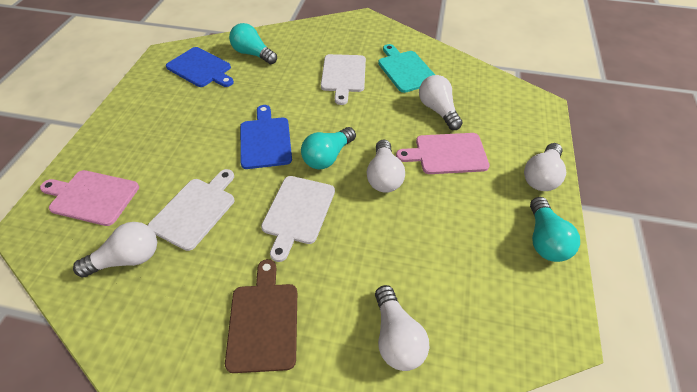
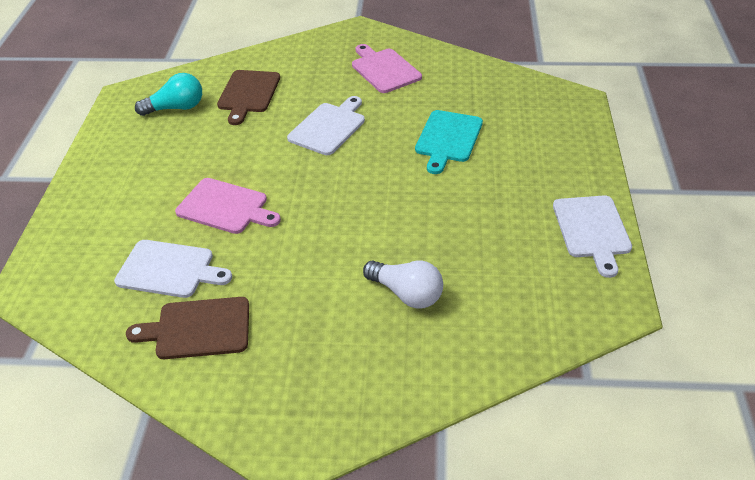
blue cutting board: [166,47,234,87] [240,105,292,169] = 2 -> none = 0
brown cutting board: [225,259,297,373] = 1 -> [126,297,249,359] [217,70,280,125] = 2
turquoise light bulb: [229,23,277,64] [301,127,356,169] [530,197,580,262] = 3 -> [135,73,202,116] = 1
white light bulb: [73,222,157,277] [367,139,405,193] [375,285,429,371] [419,75,463,130] [524,143,566,191] = 5 -> [363,260,443,309] = 1

